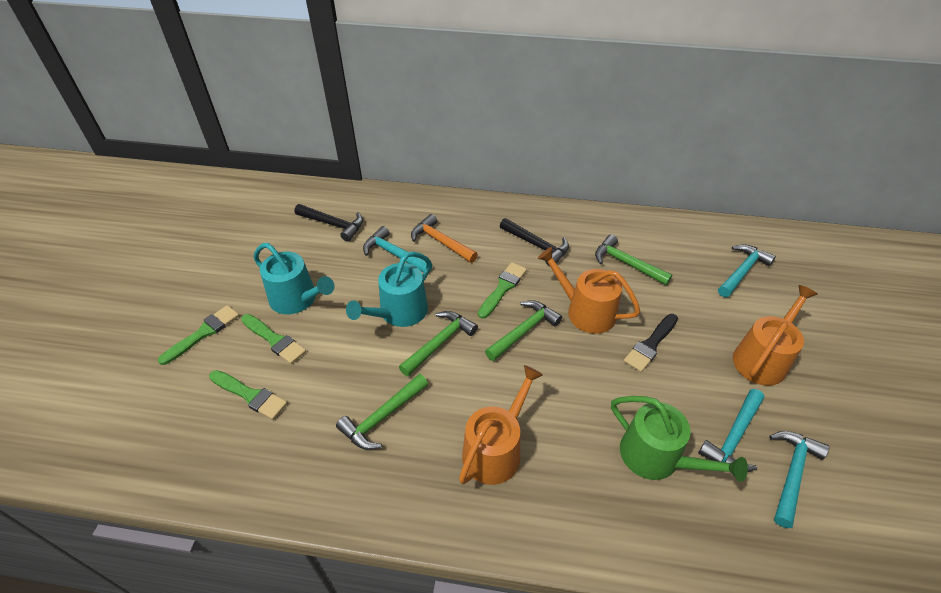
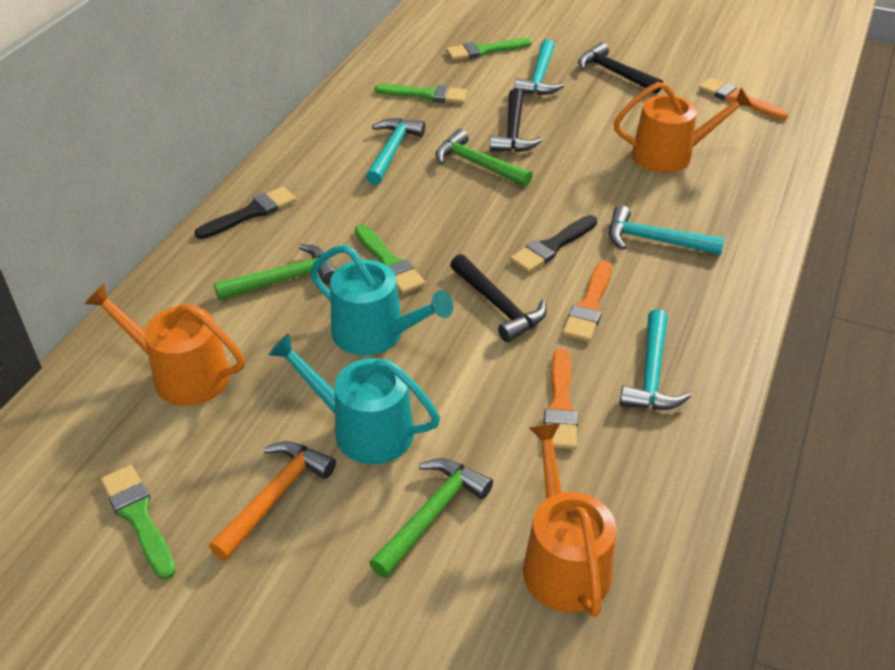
black brush: [624,314,678,372] = 1 -> [194,187,296,239] [510,215,597,273] = 2
black hammer: [294,204,363,242] [500,218,569,266] = 2 -> [450,254,547,342] [490,88,542,152] [578,42,663,94] = 3
green hammer: [336,374,428,450] [399,311,478,376] [485,300,562,361] [595,234,672,285] = 4 -> [214,244,336,301] [369,458,493,578] [435,129,533,187] = 3
green watering can: [611,396,748,482] = 1 -> none = 0
orange brush: none = 0 -> [544,349,578,449] [562,261,612,342] [699,78,788,120] = 3

